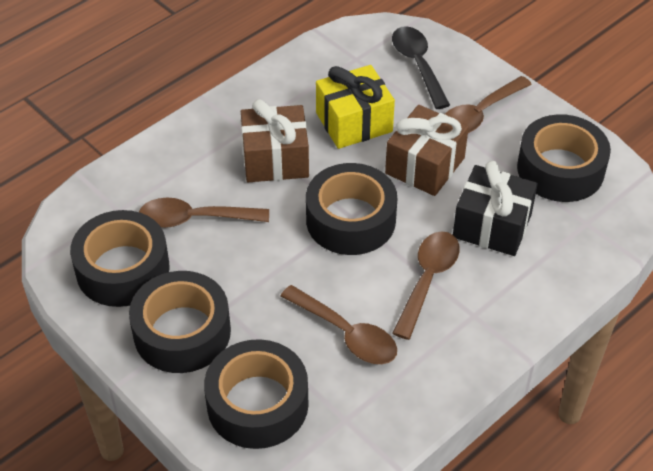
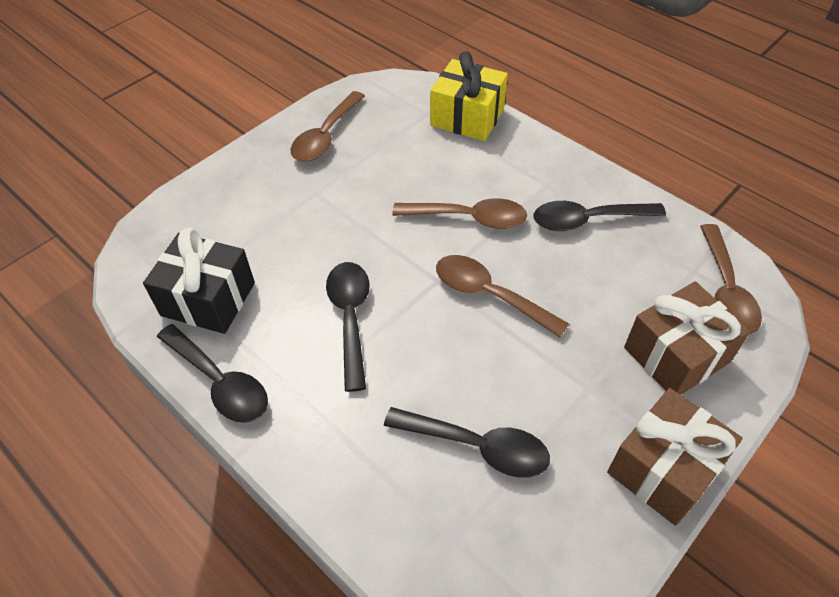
black spoon: [392,26,450,109] = 1 -> [157,324,268,423] [326,262,370,392] [384,407,550,478] [534,201,666,231] = 4
black tape: [70,210,169,307] [129,271,231,373] [204,339,308,449] [306,163,397,255] [517,114,611,202] = 5 -> none = 0

